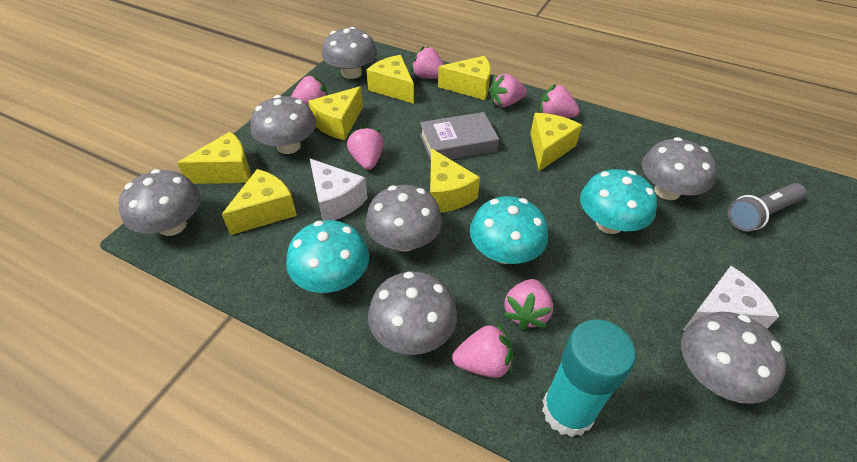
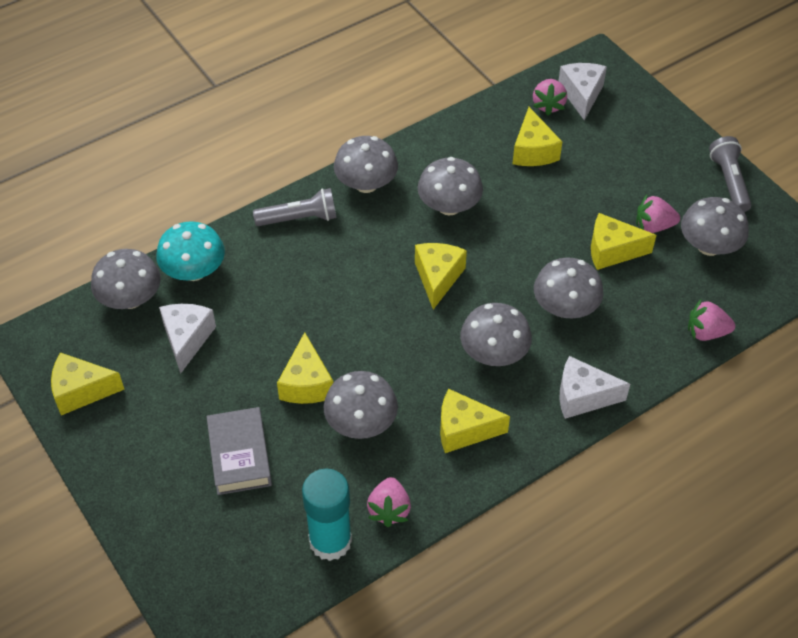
grey flashlight: [728,183,806,232] = 1 -> [253,188,337,226] [709,136,752,212] = 2
pink strawberry: [291,75,328,106] [347,126,384,170] [411,46,444,79] [452,323,513,378] [489,74,527,107] [503,279,553,330] [540,84,580,118] = 7 -> [367,477,411,527] [533,79,567,116] [636,195,680,233] [688,300,735,341] = 4
turquoise mushroom: [286,220,369,293] [470,196,548,264] [580,169,657,234] = 3 -> [156,221,225,281] = 1
white cheese: [310,159,368,221] [682,266,780,331] = 2 -> [159,304,216,374] [558,63,607,121] [560,356,630,419] = 3
yellow cheese: [177,132,251,184] [222,169,297,235] [308,86,363,140] [366,55,414,104] [430,148,480,213] [438,56,491,100] [530,113,582,171] = 7 -> [51,352,125,415] [277,332,333,404] [415,243,467,309] [440,389,510,453] [513,107,562,166] [591,213,656,270] = 6

